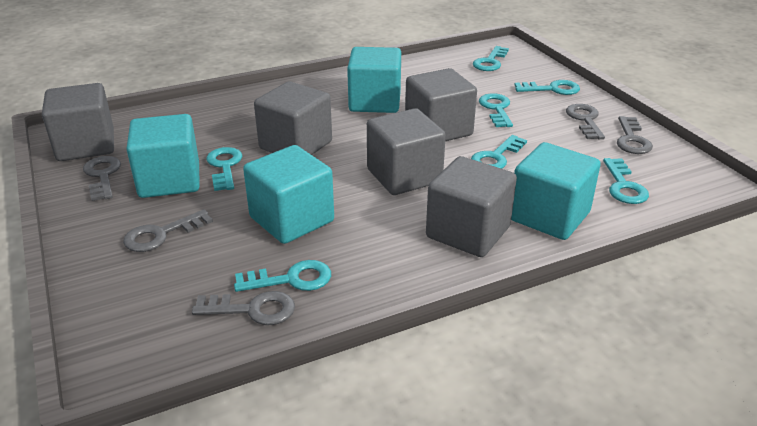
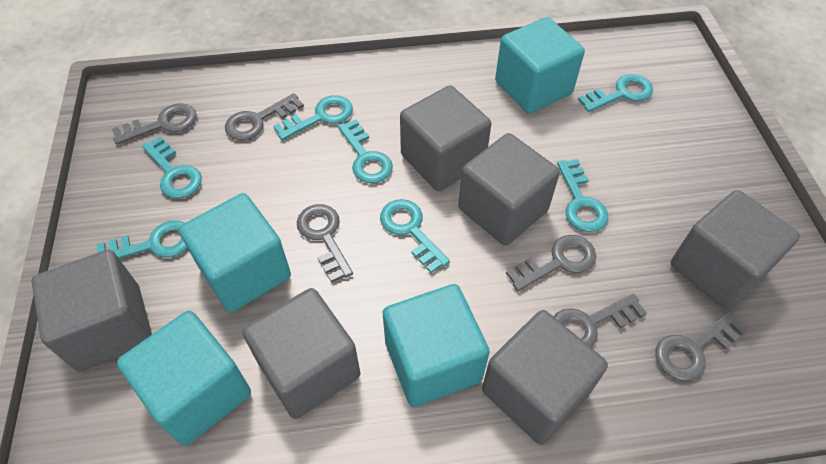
grey cube: [42,83,114,161] [254,81,332,155] [367,108,446,195] [405,68,477,141] [426,156,517,257] = 5 -> [31,250,152,372] [242,288,360,419] [400,85,491,191] [458,133,560,246] [482,310,608,445] [671,190,800,309] = 6
grey key: [83,156,121,201] [123,209,213,252] [192,291,295,325] [566,104,605,139] [617,116,653,154] = 5 -> [112,103,197,145] [225,93,304,140] [297,204,353,283] [506,235,596,291] [554,293,647,347] [655,311,748,381] = 6

